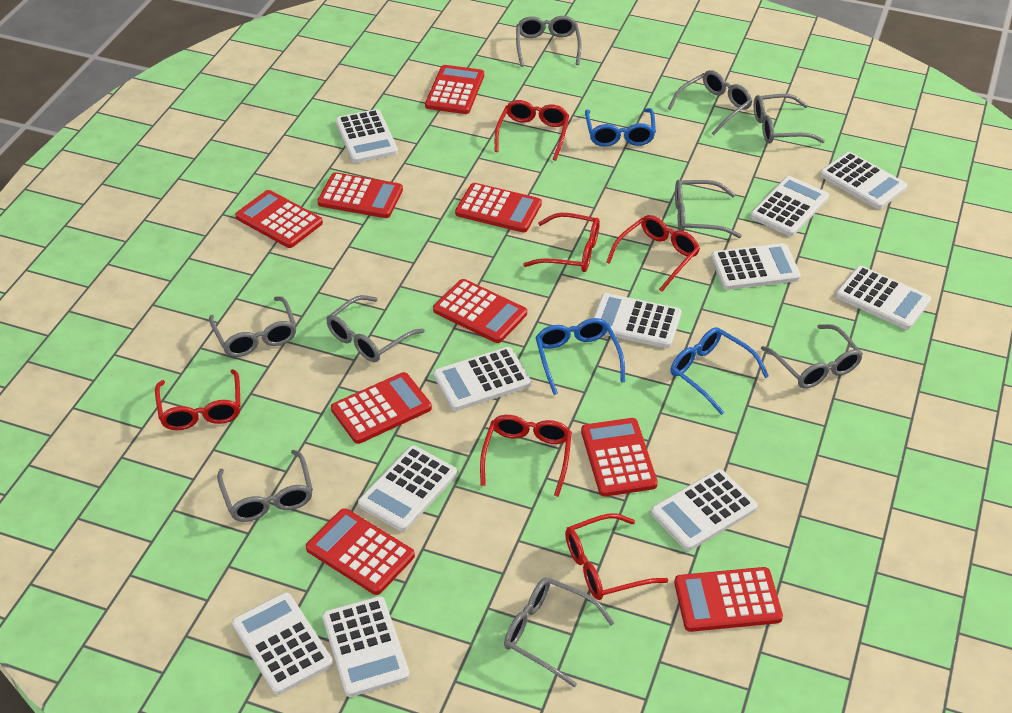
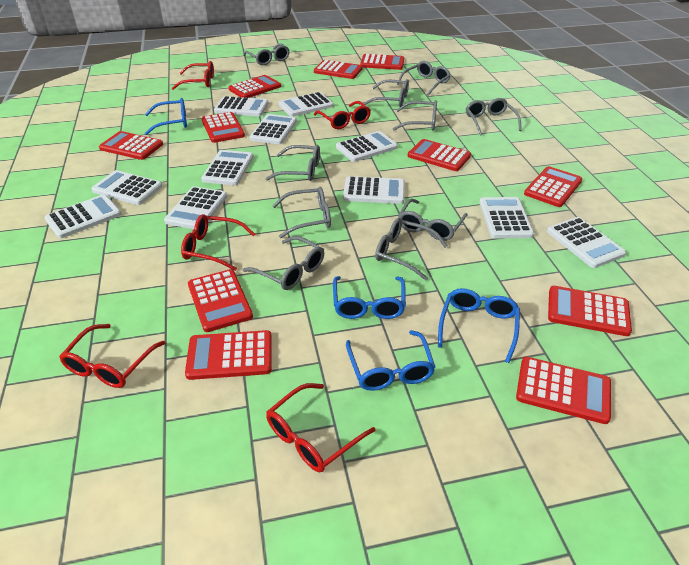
blue glasses: [535,318,625,395] [585,108,656,147] [671,327,769,415] = 3 -> [145,98,187,135] [333,276,406,319] [346,330,436,391] [438,288,520,363] = 4
grey glasses: [209,296,297,357] [217,450,313,522] [327,295,425,362] [504,577,615,687] [516,16,581,67] [668,70,752,135] [675,180,742,238] [754,94,825,144] [761,324,863,389] = 9 -> [243,43,290,65] [243,236,324,290] [265,145,320,181] [272,187,331,238] [363,79,409,107] [375,218,448,281] [393,100,437,131] [397,61,451,96] [398,198,468,241] [466,98,522,136] = 10
red calculator: [235,190,323,248] [306,508,415,595] [317,172,403,218] [331,372,432,444] [425,65,484,114] [433,279,527,343] [455,183,542,233] [581,418,658,497] [674,567,783,632] = 9 -> [99,131,163,160] [185,330,272,380] [188,269,253,332] [202,112,245,143] [228,75,281,98] [314,60,363,79] [360,54,404,70] [408,139,471,171] [516,357,611,424] [524,166,582,207] [548,286,632,336] = 11
red glasses: [155,369,241,430] [480,415,572,497] [495,100,569,161] [523,213,600,272] [565,513,668,600] [606,215,700,292] = 6 -> [59,324,165,388] [172,61,214,90] [181,214,255,271] [266,383,375,472] [314,101,371,129] = 5

